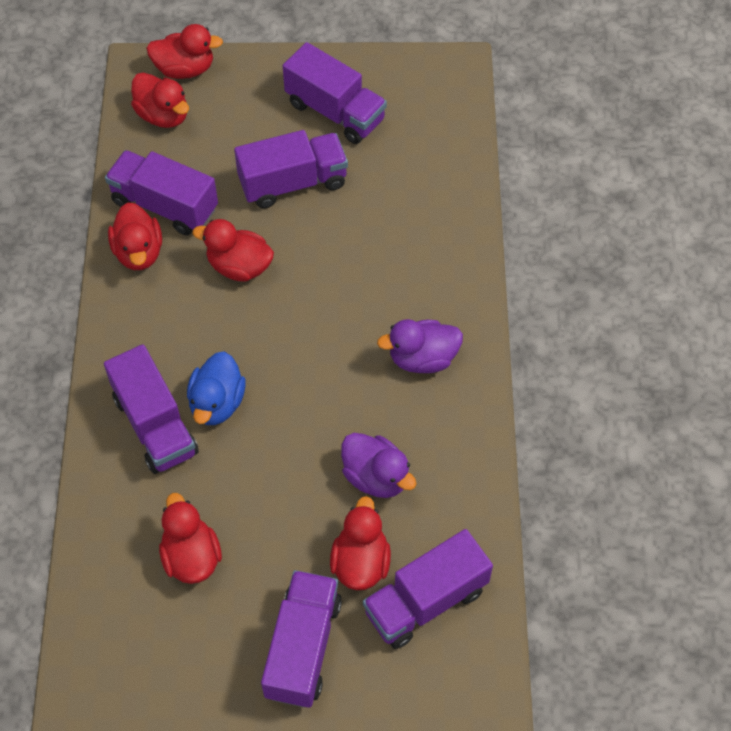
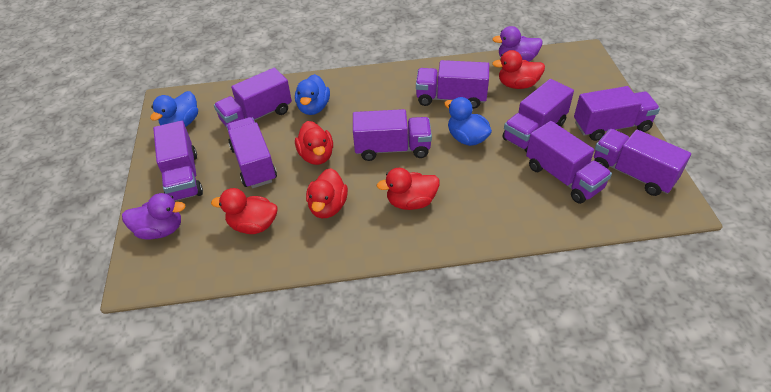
blue duck: [187,352,246,425] = 1 -> [150,91,198,127] [295,74,330,115] [444,97,492,146] = 3
purple truck: [104,344,199,474] [105,150,218,235] [234,130,348,209] [261,570,342,708] [283,42,387,144] [363,529,493,649] = 6 -> [153,121,203,201] [214,68,292,126] [226,117,277,188] [353,109,432,161] [416,60,489,109] [502,79,574,152] [526,121,612,204] [574,86,660,141] [594,129,691,196] = 9
red duck: [108,202,162,270] [131,72,189,128] [146,24,223,79] [159,493,222,584] [192,219,274,281] [330,496,391,590] = 6 -> [211,188,277,234] [295,121,333,165] [306,168,348,218] [377,168,440,210] [492,50,545,89] = 5

